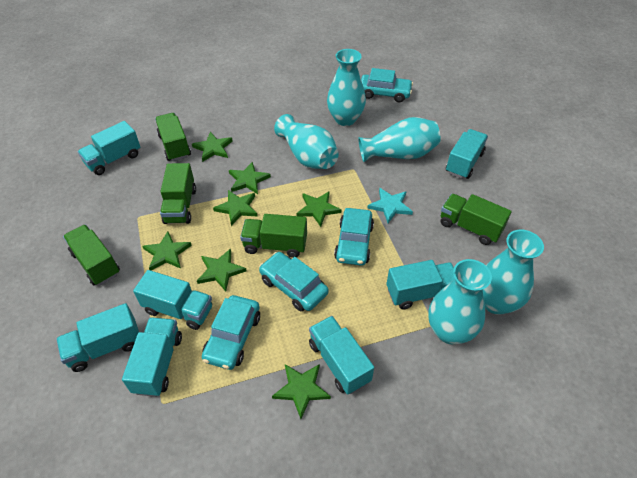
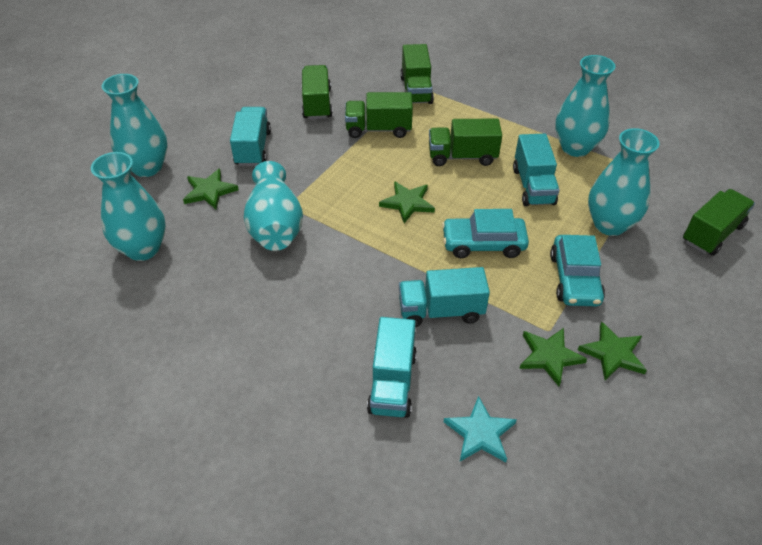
green star: [142,231,192,271] [192,132,233,162] [197,249,246,291] [213,190,257,226] [229,162,271,194] [272,364,331,419] [296,192,341,227] = 7 -> [183,169,239,209] [379,181,435,223] [519,328,587,386] [578,322,647,380] = 4
turquoise car: [202,295,260,370] [259,252,329,311] [334,208,374,266] [361,68,413,102] = 4 -> [442,209,529,258] [550,235,605,306] = 2
turquoise truck: [56,303,139,372] [78,121,141,175] [122,317,182,397] [133,270,212,330] [309,316,374,395] [386,260,455,310] [446,129,488,179] = 7 -> [230,107,271,166] [367,317,417,418] [399,267,490,327] [513,134,560,206] = 4

